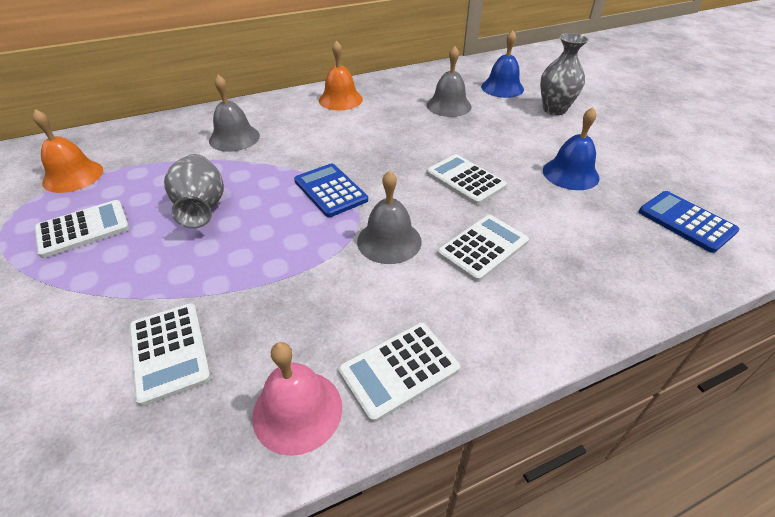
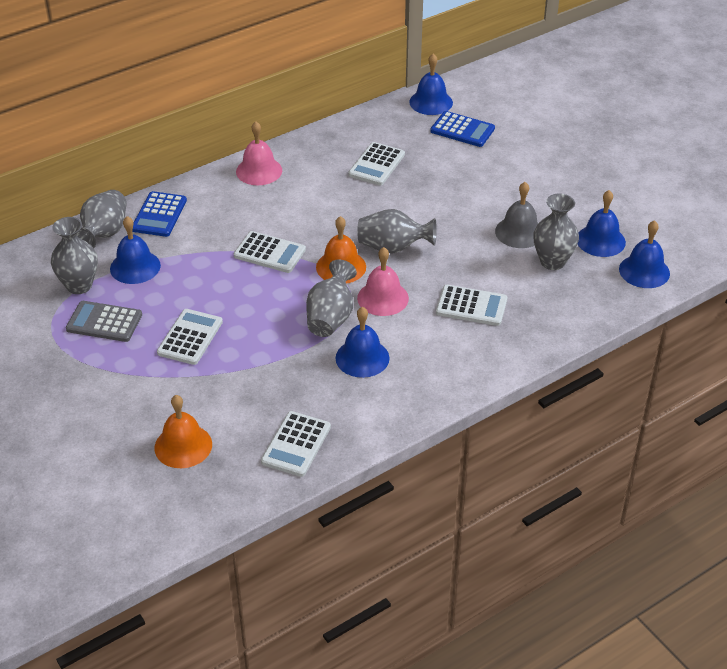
blue bell: [481,30,524,98] [543,107,600,190] = 2 -> [110,216,161,284] [335,307,389,378] [409,54,453,115] [578,190,626,257] [619,220,670,288] = 5
grey bell: [209,75,260,152] [357,170,422,264] [427,46,471,117] = 3 -> [495,182,538,248] = 1
grey calculator: none = 0 -> [66,301,142,342] = 1
grey vase: [164,154,224,229] [540,33,589,115] = 2 -> [51,217,98,294] [77,190,127,248] [306,260,357,337] [357,209,437,254] [534,193,579,270] = 5
pink bell: [252,342,342,456] = 1 -> [236,121,282,185] [357,247,409,316] = 2

